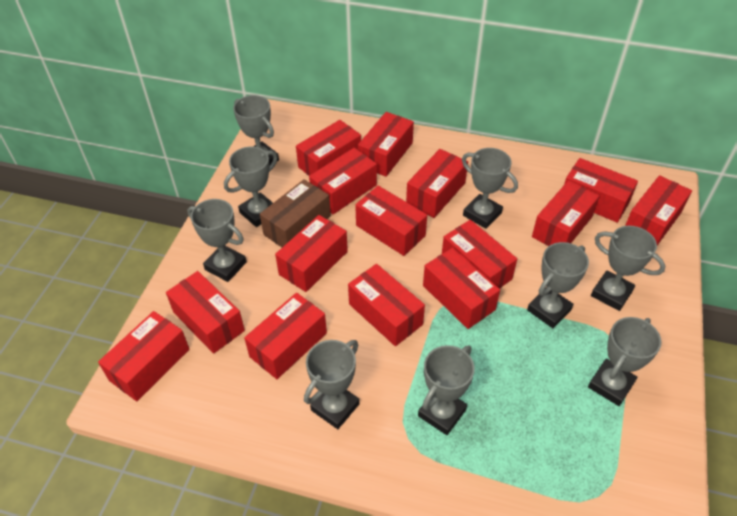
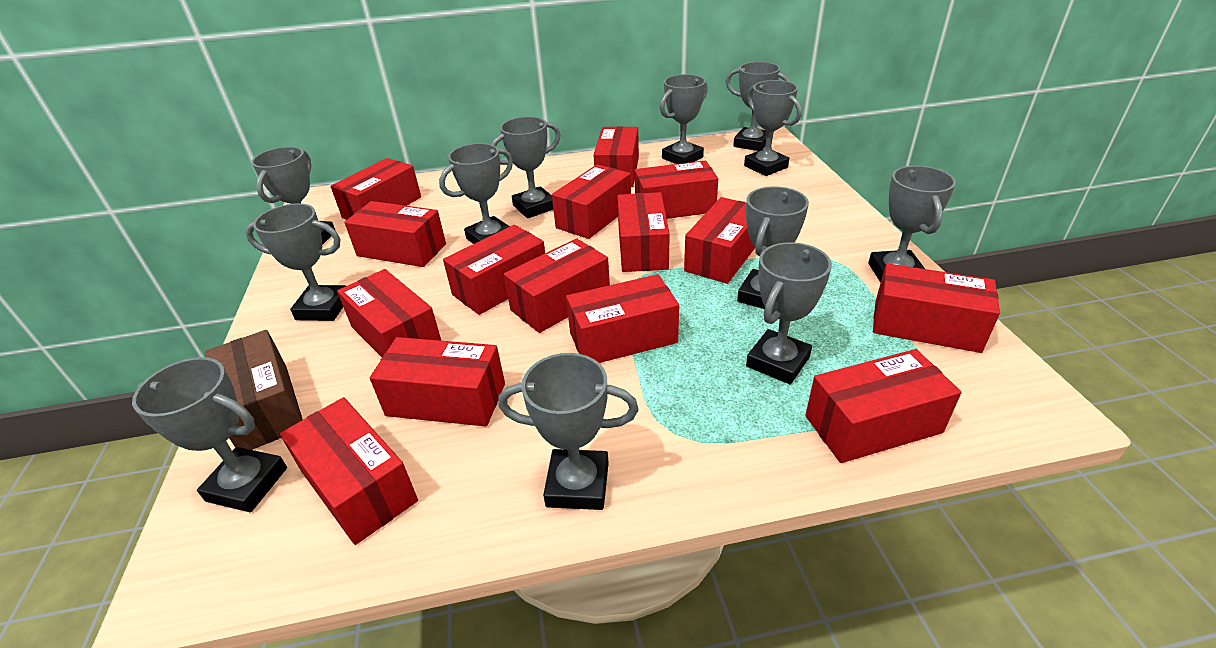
grey trophy: [187,199,247,282] [224,147,278,227] [233,95,279,166] [304,340,359,429] [418,345,475,435] [462,148,518,229] [527,242,589,328] [588,317,662,406] [591,226,665,311] = 9 -> [132,357,287,512] [245,203,346,321] [251,147,335,245] [439,143,513,244] [491,116,561,218] [498,353,639,510] [660,74,708,164] [726,62,790,151] [737,186,809,309] [744,80,802,176] [746,242,832,384] [868,166,956,283] = 12

